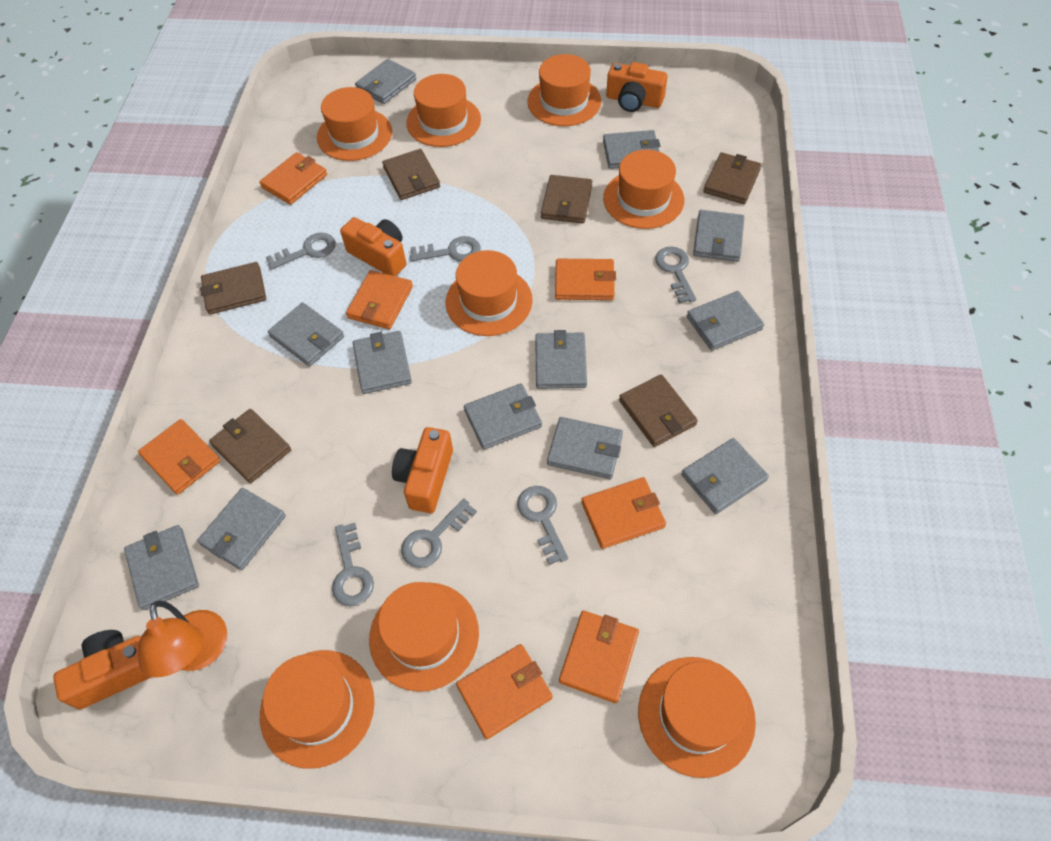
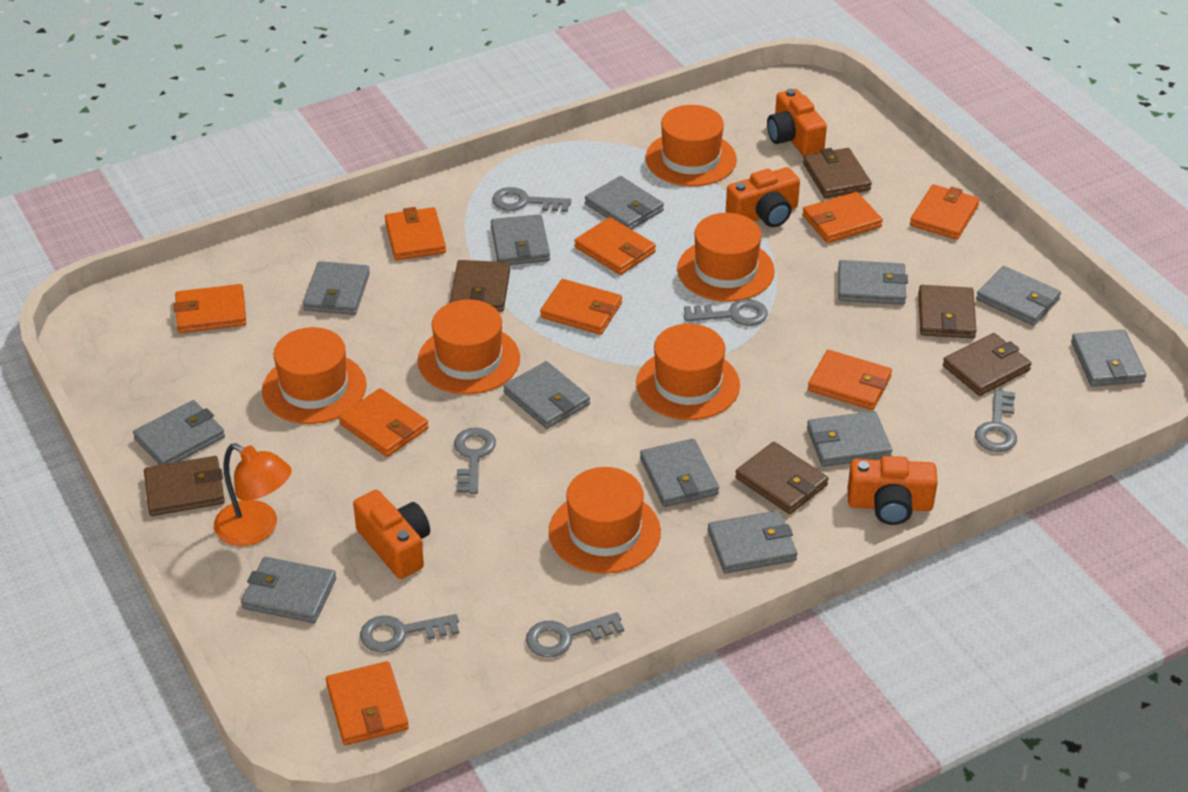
orange hat: [260,650,375,769] [317,87,392,161] [369,582,479,692] [406,74,481,147] [445,250,533,336] [527,54,601,126] [603,150,684,229] [638,657,756,778] = 8 -> [262,327,367,424] [418,300,520,394] [549,467,661,574] [636,324,740,420] [645,105,737,186] [677,213,775,302] = 6
orange wallet: [138,419,221,495] [259,152,327,205] [346,270,413,329] [456,644,552,739] [555,259,616,300] [559,611,639,703] [581,477,666,549] = 7 -> [174,284,246,333] [326,661,409,745] [339,388,429,457] [385,207,446,260] [540,279,622,335] [574,217,656,275] [802,192,883,243] [808,350,892,410] [910,184,980,240] = 9

